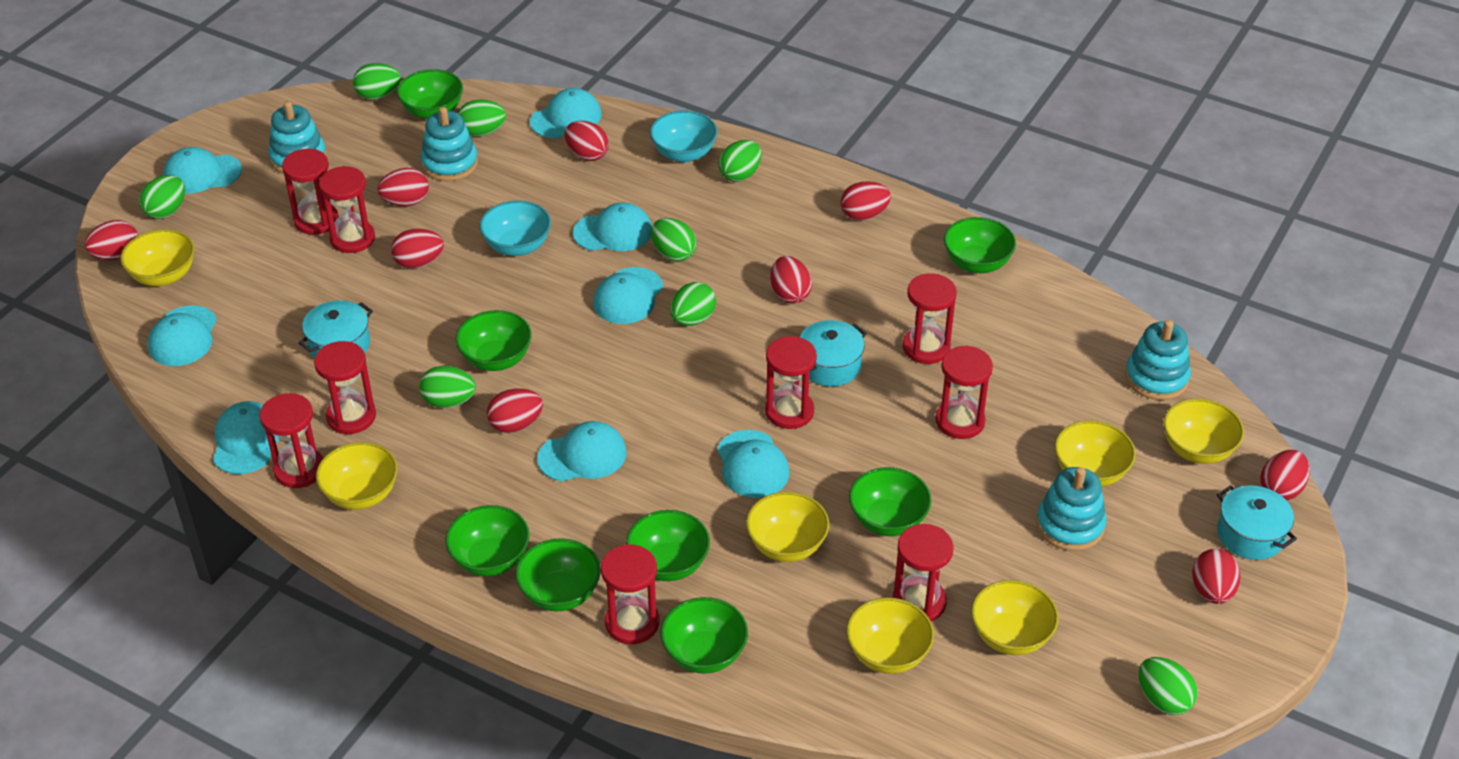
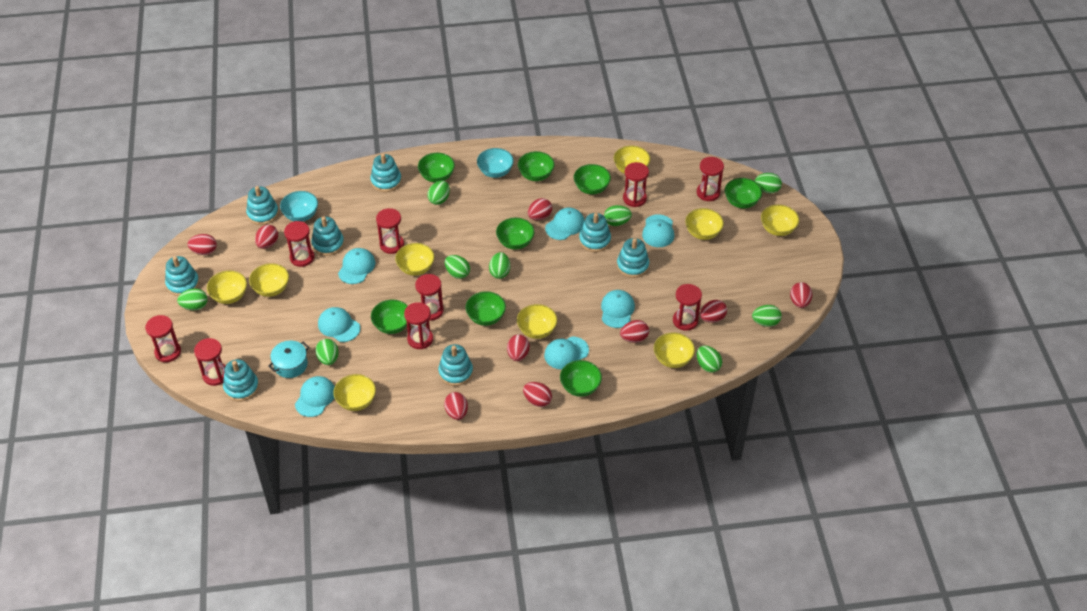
green egg: [139,175,185,219] [353,63,401,100] [419,366,476,408] [458,99,506,137] [651,218,696,262] [670,282,716,326] [718,140,761,182] [1139,657,1198,715] = 8 -> [177,288,208,310] [316,339,339,365] [427,181,450,205] [445,255,470,279] [489,252,510,279] [604,205,632,226] [697,346,722,373] [752,305,782,327] [755,173,782,193] = 9
turquoise cap: [148,305,217,366] [163,147,242,193] [213,401,279,474] [530,88,602,138] [537,421,627,481] [573,203,652,251] [593,267,663,324] [717,430,790,498] = 8 -> [295,376,335,417] [318,307,360,342] [338,248,375,284] [544,336,589,369] [545,207,585,240] [601,290,635,328] [642,214,675,247] = 7
turquoise pot: [298,300,373,359] [800,320,867,387] [1217,485,1297,560] = 3 -> [268,340,309,378] = 1
turquoise stacking toy: [268,101,327,174] [421,107,478,181] [1036,467,1107,551] [1125,320,1191,400] = 4 -> [165,256,199,296] [223,359,259,401] [246,186,279,225] [311,217,344,256] [370,153,402,192] [438,344,473,386] [579,213,611,252] [617,238,649,278] = 8
yellow bowl: [121,229,194,286] [316,442,398,510] [746,492,829,562] [846,597,934,674] [971,580,1059,655] [1055,420,1136,487] [1163,399,1244,464] = 7 -> [207,270,247,304] [249,263,289,297] [333,374,376,411] [395,243,434,276] [517,304,557,339] [614,145,650,174] [654,332,695,368] [685,208,724,240] [761,205,799,236] = 9

